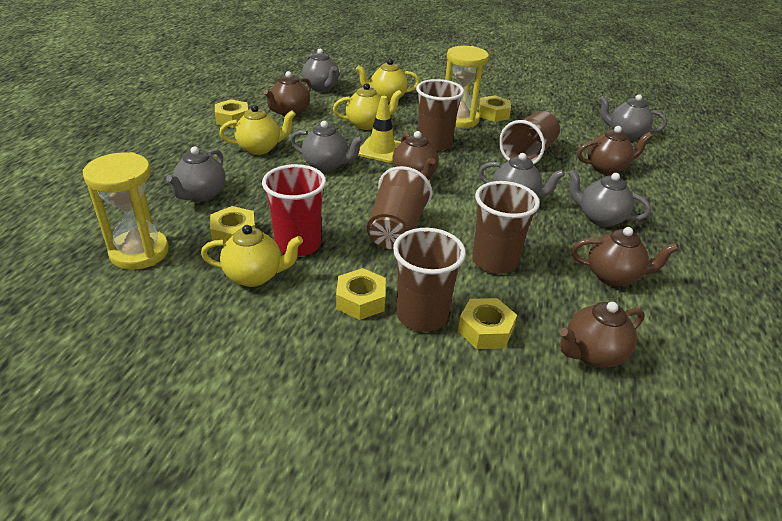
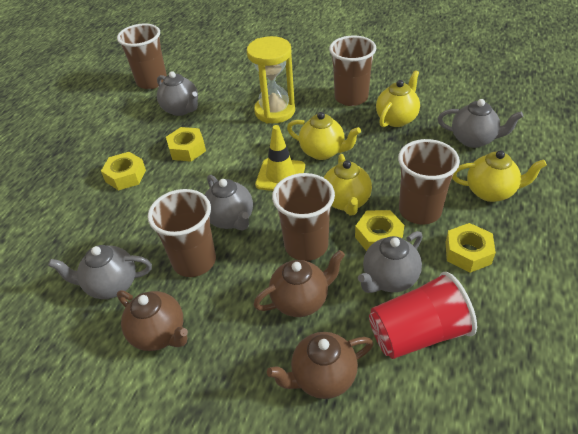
brown teapot: [264,71,311,117] [392,131,439,180] [560,302,645,368] [571,227,679,286] [577,126,653,175] = 5 -> [117,290,188,351] [254,250,345,317] [267,332,373,399] = 3
grey teapot: [166,146,225,202] [290,121,364,172] [302,49,339,91] [479,153,565,198] [568,170,651,227] [599,94,667,140] = 6 -> [48,245,152,299] [157,71,198,116] [205,175,253,231] [358,231,422,293] [438,99,523,148] = 5
yellow hourglass: [83,152,169,270] [445,46,489,128] = 2 -> [247,36,295,123] = 1
yellow nut: [210,206,255,246] [215,99,248,128] [336,268,386,320] [458,298,517,349] [479,95,511,122] = 5 -> [101,152,146,191] [166,127,206,162] [355,210,404,251] [445,223,496,273] = 4

